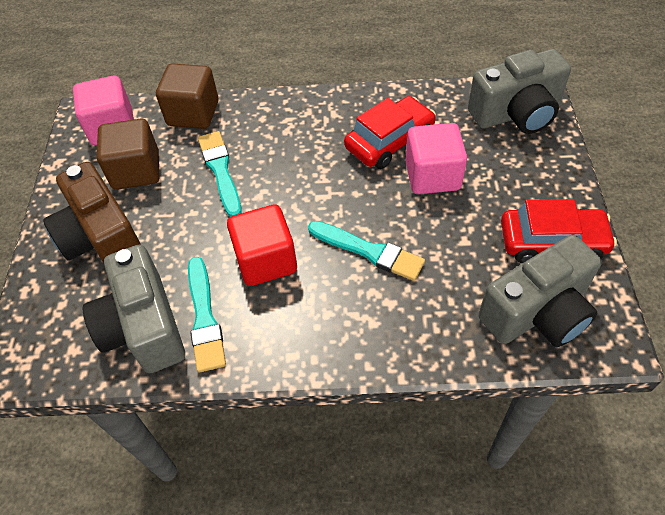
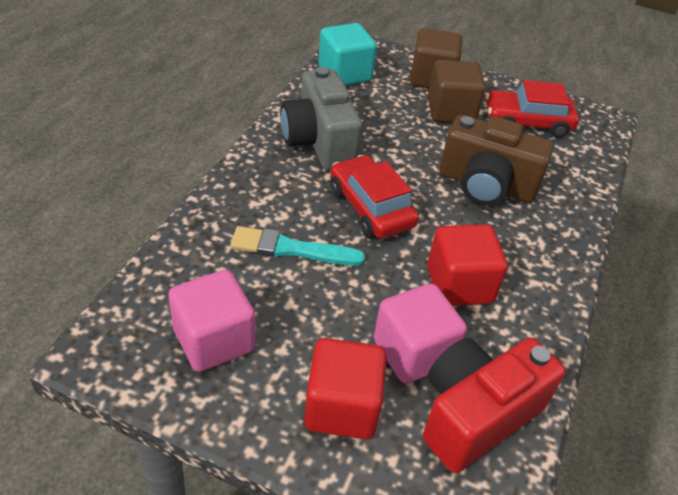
grey camera: [83,245,185,373] [468,49,571,134] [478,235,602,347] = 3 -> [280,67,362,170] = 1
red camera: none = 0 -> [423,338,566,473] = 1
red cube: [227,204,297,286] = 1 -> [304,338,387,439] [427,224,508,306] = 2
turquoise brush: [188,257,226,373] [198,131,242,217] [308,221,425,281] = 3 -> [230,226,365,266] = 1
turquoise cube: none = 0 -> [318,23,377,85] = 1

